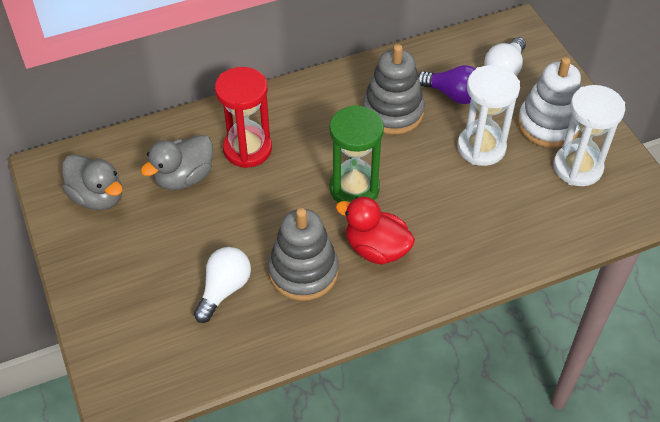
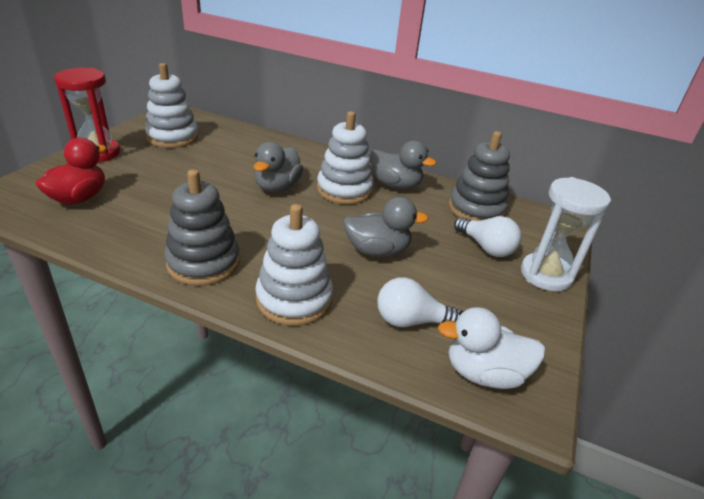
green hourglass: [329,105,384,203] = 1 -> none = 0
grey duck: [62,154,123,210] [141,135,213,190] = 2 -> [254,142,303,192] [343,197,429,257] [370,141,436,189] = 3
purple light bulb: [418,65,476,104] = 1 -> none = 0
white duck: none = 0 -> [438,307,545,389] = 1
white hourglass: [457,65,520,166] [553,85,625,186] = 2 -> [521,177,611,291] = 1
white stacking toy: [518,57,581,148] = 1 -> [145,63,199,148] [255,204,333,326] [317,111,373,204] = 3

